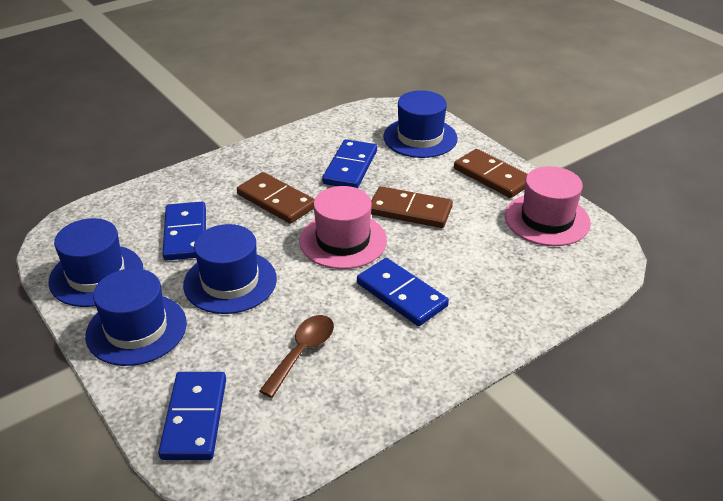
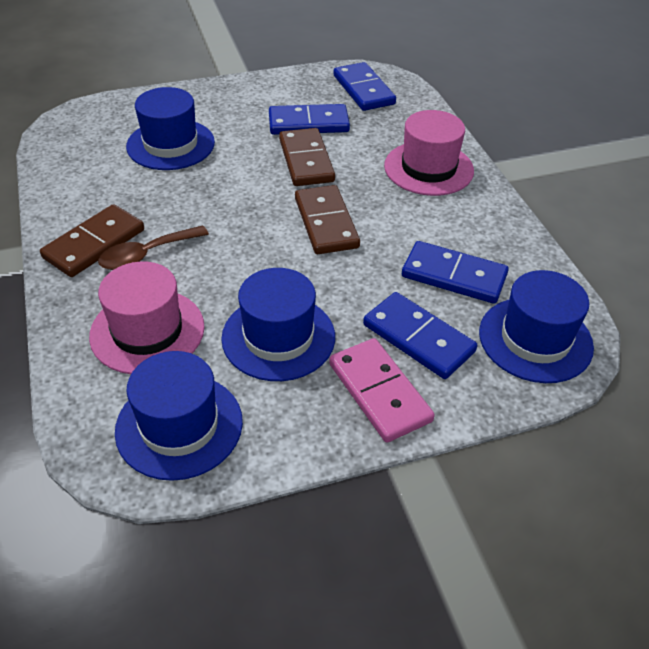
pink domino: none = 0 -> [329,338,434,442] = 1

